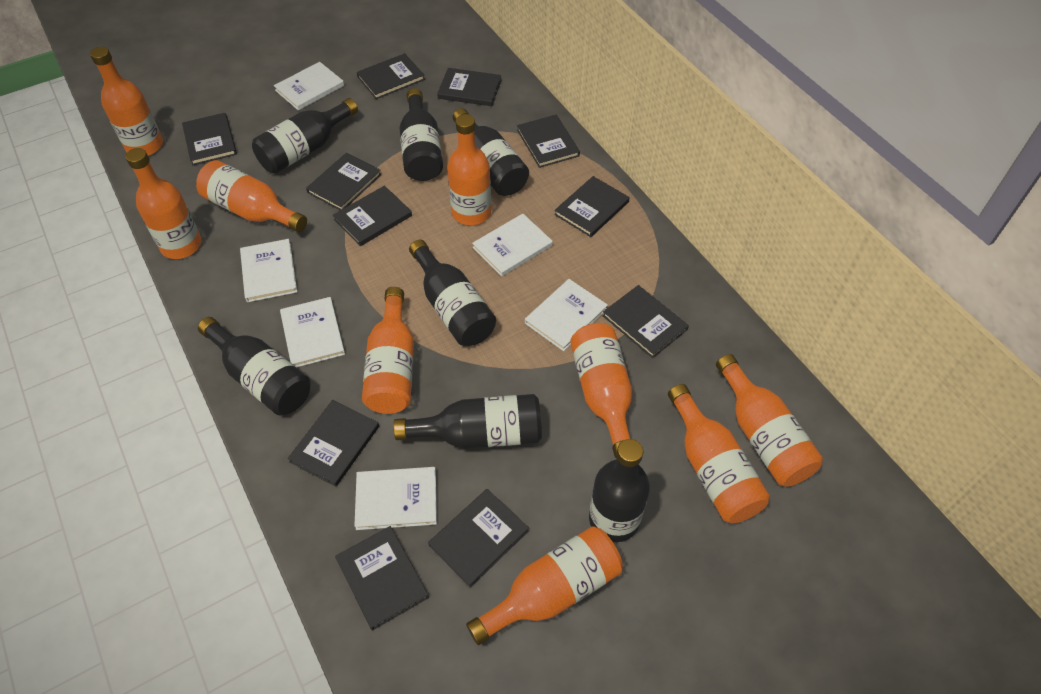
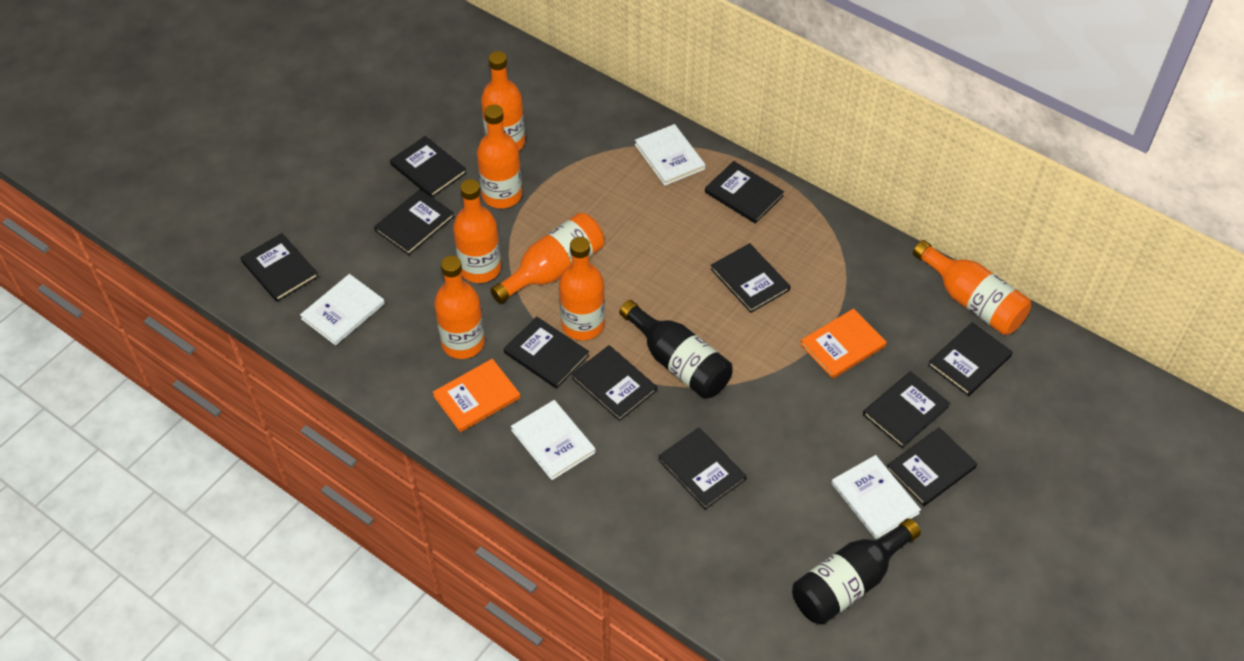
black bottle: [198,317,311,415] [252,98,358,174] [394,394,542,449] [400,88,443,181] [409,240,496,346] [453,108,529,196] [589,439,650,542] = 7 -> [619,300,733,399] [792,518,921,625] = 2
orange book: none = 0 -> [433,359,520,432] [800,308,886,379] = 2
orange bottle: [90,47,163,156] [126,148,202,259] [196,160,307,232] [362,287,414,414] [447,114,491,225] [466,526,623,645] [570,323,632,459] [668,384,770,523] [716,354,823,487] = 9 -> [434,256,485,359] [453,179,501,283] [477,105,522,209] [481,51,525,150] [490,213,604,304] [559,237,605,340] [913,240,1031,335] = 7
white book: [240,239,297,302] [274,62,344,110] [280,297,345,367] [354,467,437,530] [472,214,553,277] [525,279,608,351] = 6 -> [300,274,385,345] [511,400,596,480] [635,124,706,186] [831,455,921,539] = 4

